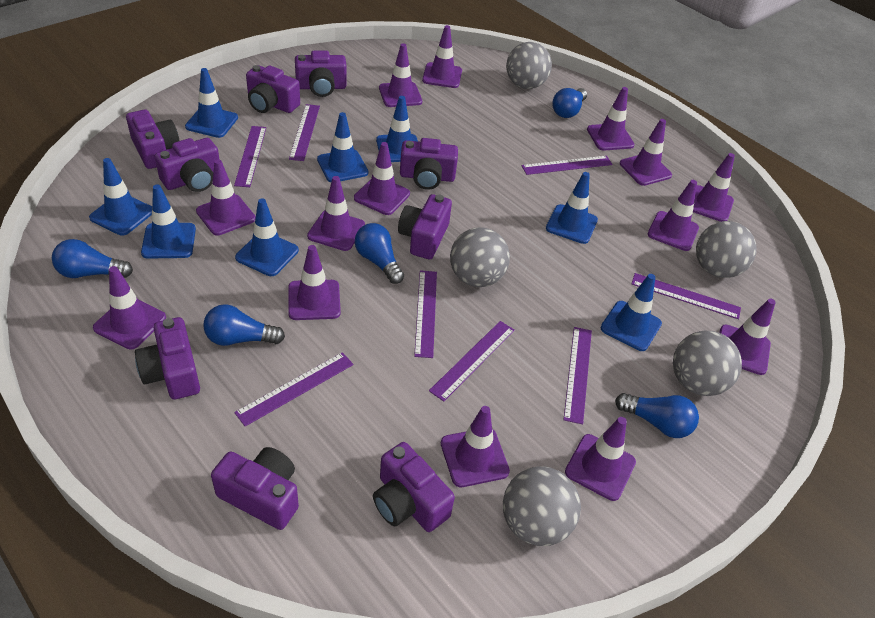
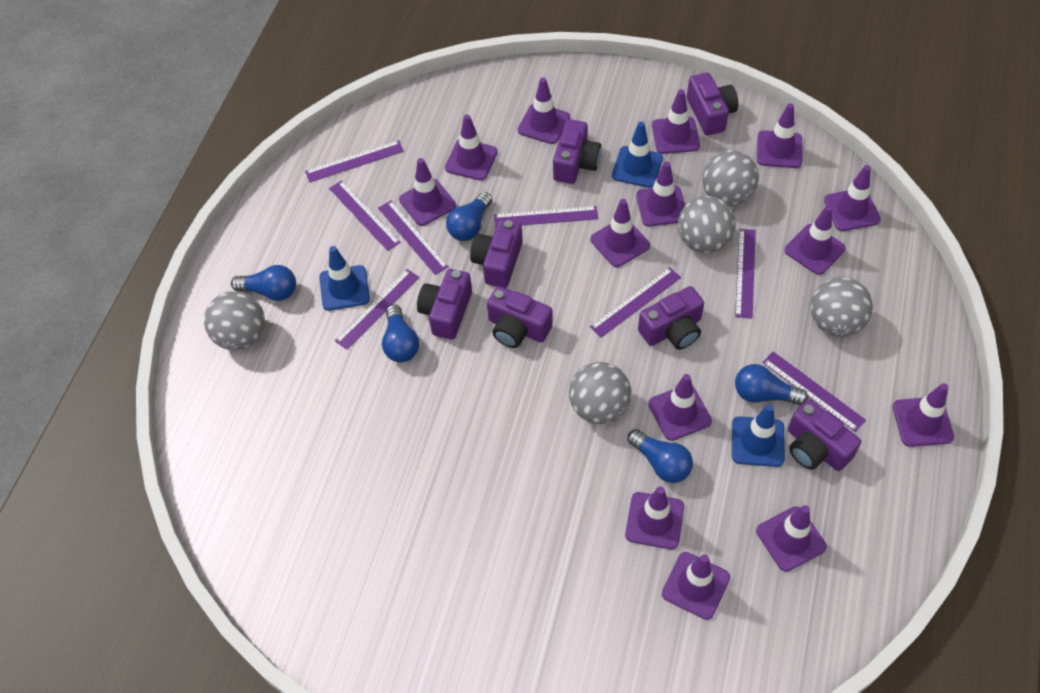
blue traffic cone: [89,158,152,235] [141,185,196,259] [185,68,238,138] [235,198,299,276] [317,112,369,182] [376,96,418,162] [546,172,598,244] [601,274,662,351] = 8 -> [319,246,370,311] [612,122,663,188] [732,404,785,467] = 3
purple camera: [126,110,180,169] [135,317,200,399] [155,138,219,192] [211,447,299,530] [246,65,300,113] [295,51,347,97] [373,442,455,532] [398,194,452,259] [400,138,458,190] = 9 -> [417,269,472,340] [470,219,523,288] [487,286,553,348] [553,119,601,184] [638,286,704,350] [687,73,738,136] [788,400,861,471] = 7

